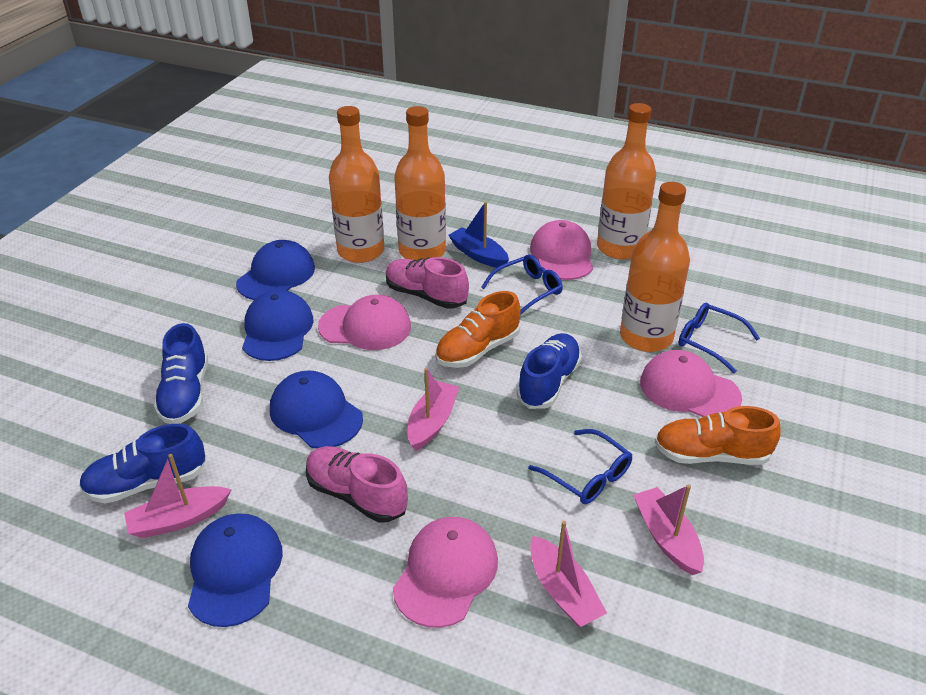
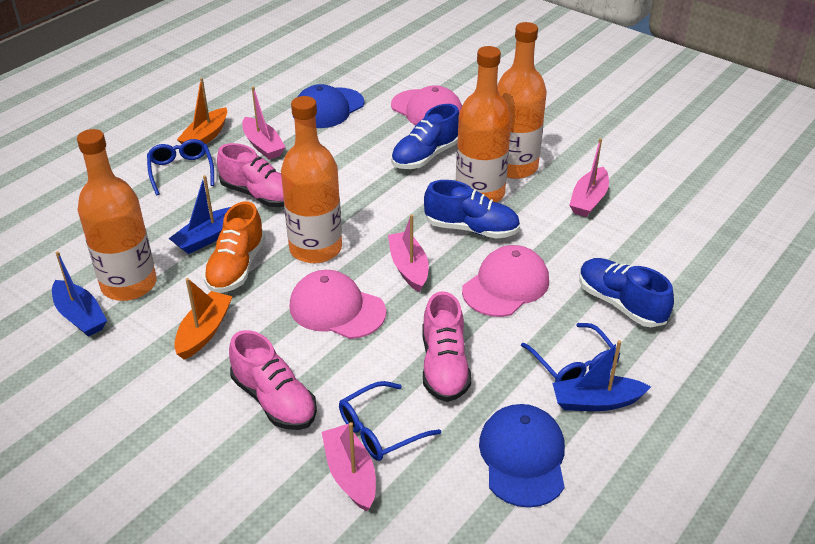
blue boat: [448,202,509,268] = 1 -> [52,251,107,337] [169,175,231,254] [552,340,651,411] = 3
blue cap: [188,514,283,627] [236,240,315,300] [242,290,313,361] [270,370,363,448] = 4 -> [293,84,364,128] [479,404,565,508] = 2
orange boat: none = 0 -> [174,278,233,360] [177,78,227,144] = 2
orange shoe: [435,291,521,368] [654,406,781,465] = 2 -> [203,201,265,293] = 1
pink cap: [318,295,411,350] [393,517,498,628] [530,220,593,280] [640,350,742,417] = 4 -> [289,270,386,339] [391,85,462,125] [462,245,549,317] = 3
pink shoe: [306,446,408,523] [386,257,469,309] = 2 -> [217,143,284,207] [229,330,317,430] [423,291,471,402] = 3

